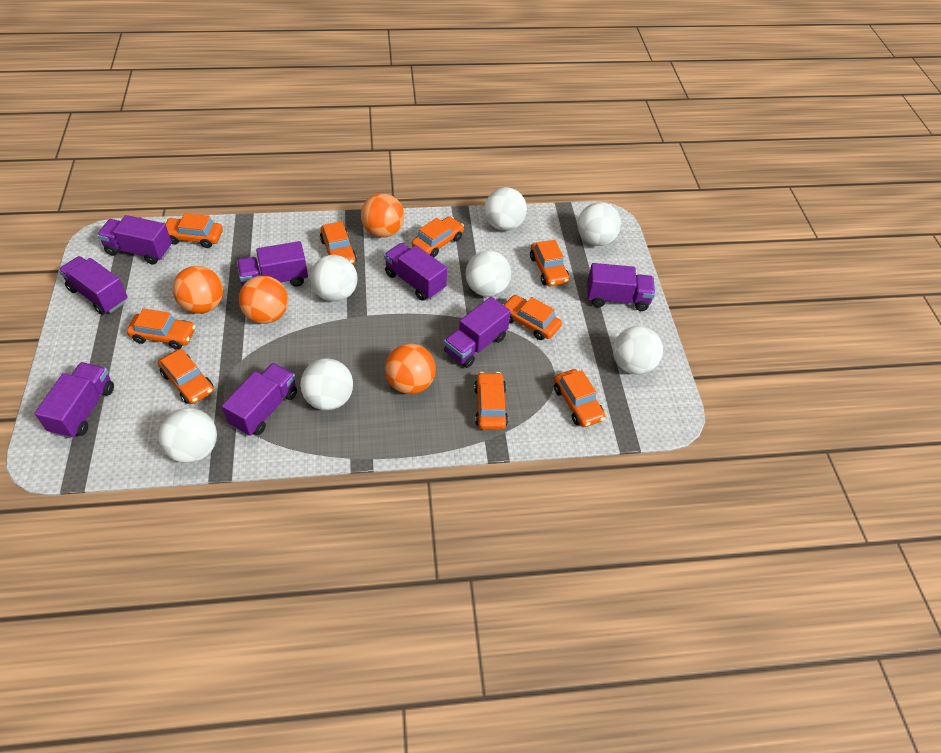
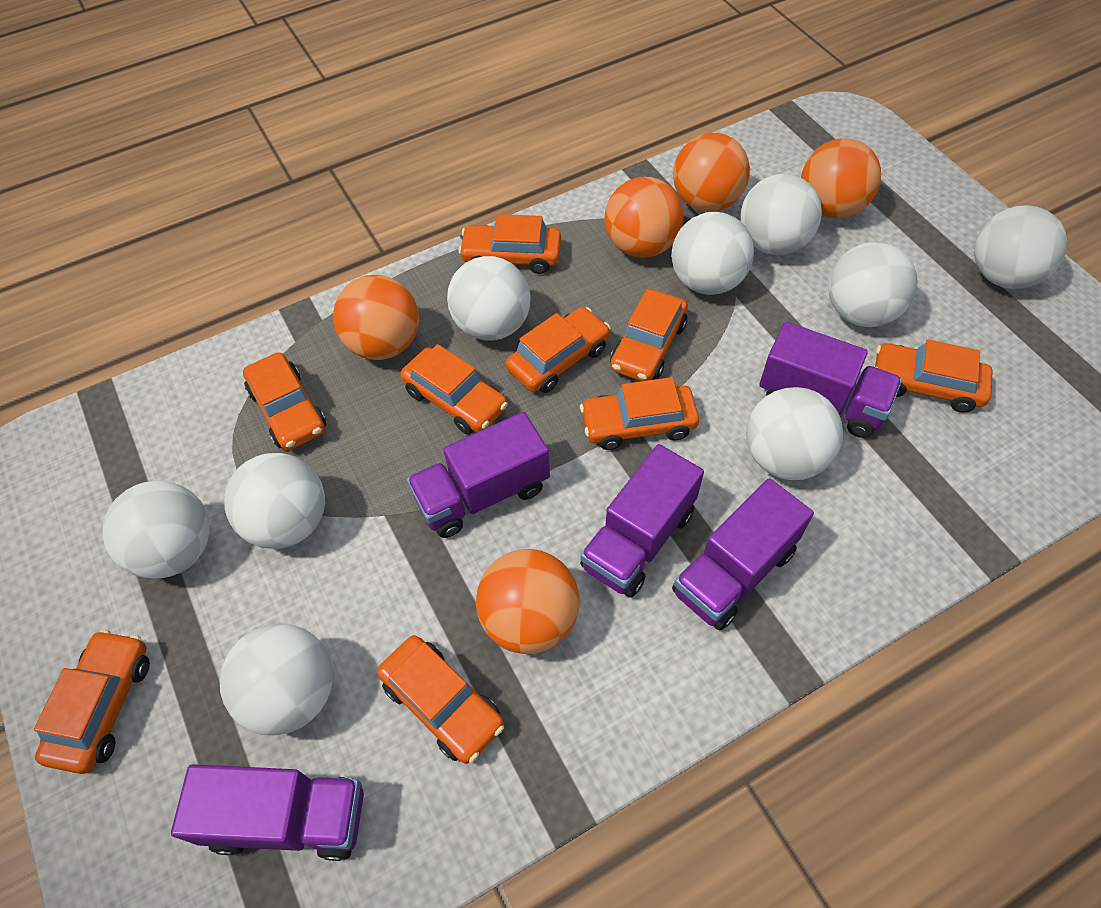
orange ball: [173,266,223,314] [239,276,288,324] [361,193,404,237] [385,344,436,394] = 4 -> [333,275,419,360] [476,549,579,654] [605,177,683,258] [673,133,750,212] [801,138,881,218] = 5
purple truck: [34,362,114,439] [59,256,128,315] [97,215,172,265] [222,363,297,436] [237,241,308,287] [384,243,447,301] [444,297,511,368] [587,263,655,311] = 8 -> [171,764,364,861] [407,412,550,538] [580,444,704,598] [672,478,814,630] [759,322,902,438] = 5
white ball: [158,408,217,463] [300,358,353,410] [310,255,357,302] [466,251,511,297] [484,187,527,231] [578,202,621,246] [613,326,663,375] = 7 -> [102,481,210,579] [220,624,333,735] [224,453,325,549] [447,256,531,341] [671,212,754,295] [741,174,822,255] [746,387,843,480] [828,242,918,327] [974,205,1067,289] = 9

